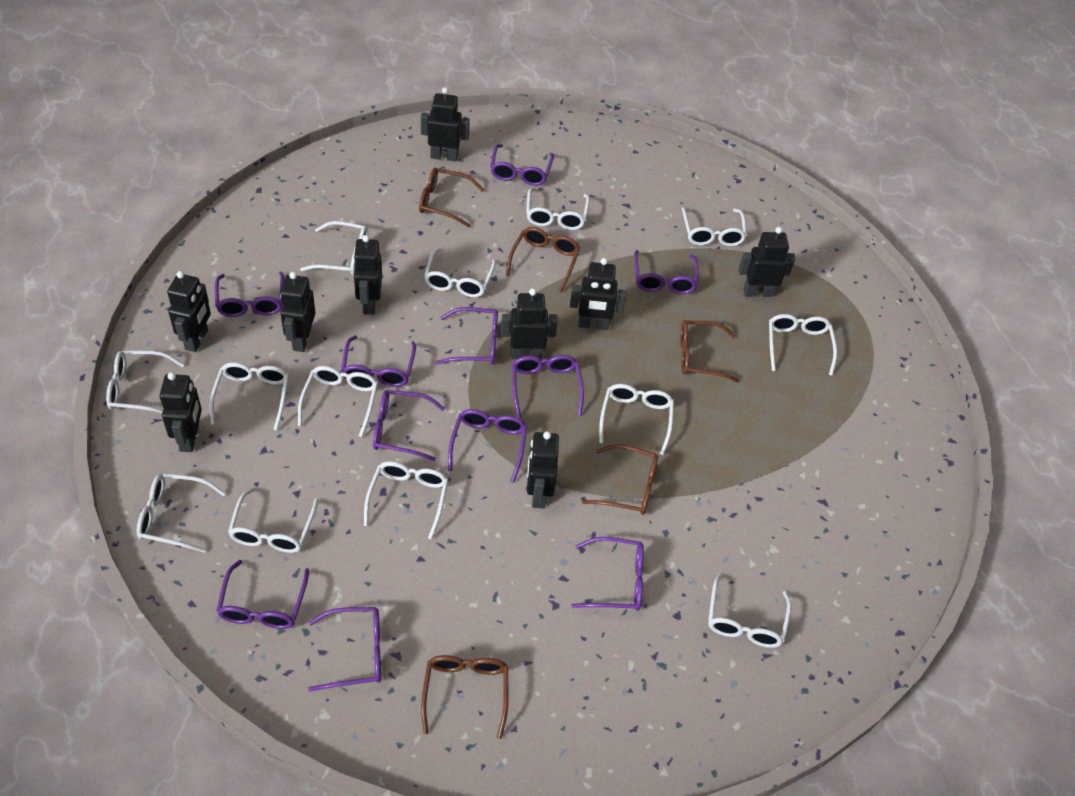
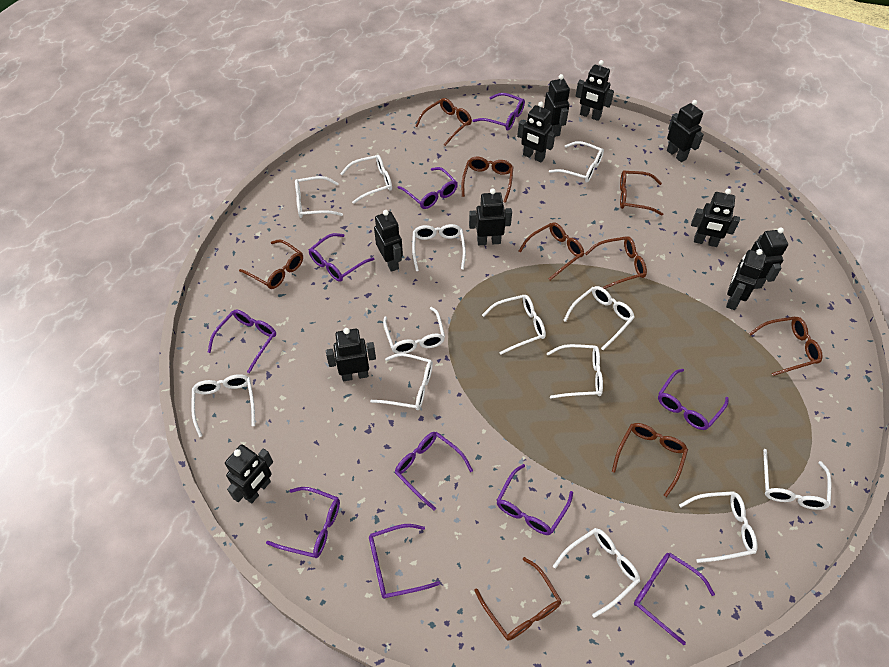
black robot: [159,372,202,452] [167,271,211,352] [280,272,315,352] [353,235,382,315] [421,87,470,161] [501,288,558,359] [527,431,559,509] [570,258,626,330] [738,227,795,297] = 9 -> [225,445,273,503] [326,328,376,381] [374,210,403,272] [469,188,512,245] [517,102,555,162] [544,74,570,137] [575,60,614,121] [667,100,704,162] [691,189,740,247] [726,249,766,310] [751,227,788,289] = 11
brown glasses: [419,168,484,228] [421,655,509,739] [506,227,580,292] [582,444,658,515] [680,320,740,383] = 5 -> [239,239,303,289] [416,98,472,146] [462,157,514,203] [474,557,562,641] [519,222,584,280] [585,236,647,289] [612,423,688,497] [620,170,663,216] [749,316,823,376] = 9
purple glasses: [215,271,285,317] [216,560,309,629] [308,607,381,691] [341,335,416,387] [373,390,445,461] [435,307,498,365] [448,409,527,483] [490,144,554,186] [512,355,584,418] [572,537,644,611] [634,250,699,294] = 11 -> [208,310,276,374] [266,487,340,558] [309,233,375,282] [369,524,440,599] [395,432,473,510] [397,167,458,209] [472,93,525,131] [496,464,573,535] [634,552,715,645] [658,369,729,430] = 10

